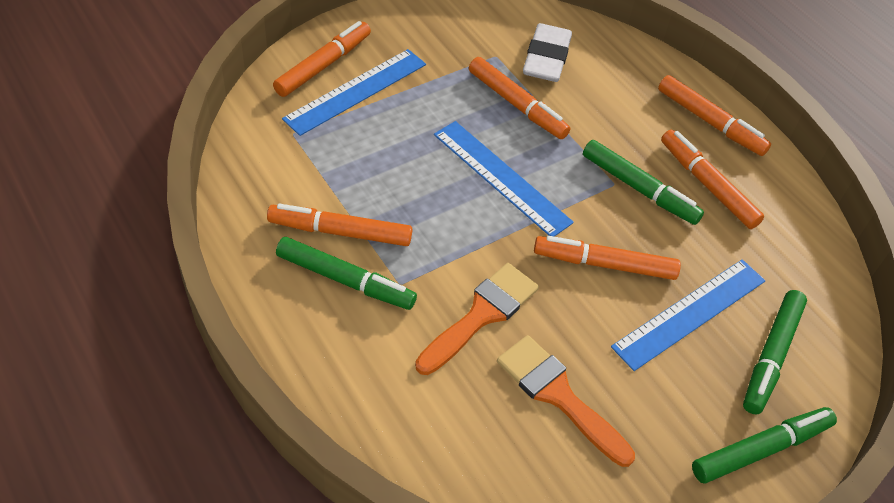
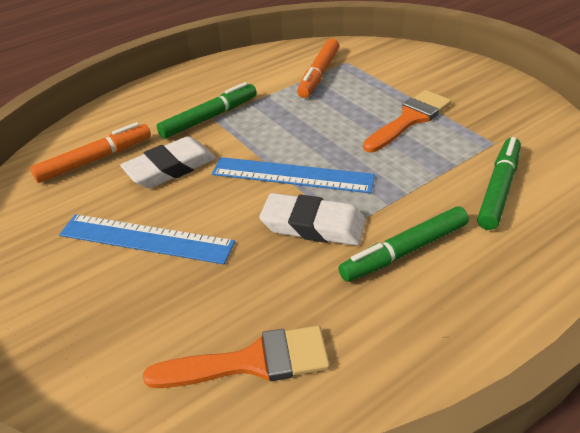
blue ruler: [282,49,426,136] [434,121,574,237] [611,259,765,371] = 3 -> [59,214,235,264] [212,157,375,193] = 2
green marker: [276,237,417,310] [583,140,704,225] [692,407,837,483] [743,290,807,414] = 4 -> [157,82,257,139] [338,206,469,282] [477,137,521,230] = 3
orange marker: [267,204,412,246] [273,21,371,97] [469,57,571,139] [534,236,681,280] [658,75,771,156] [661,130,764,229] = 6 -> [30,122,151,183] [297,38,339,98] = 2
white eraser: [523,23,572,82] = 1 -> [120,136,216,188] [259,193,366,246] = 2

